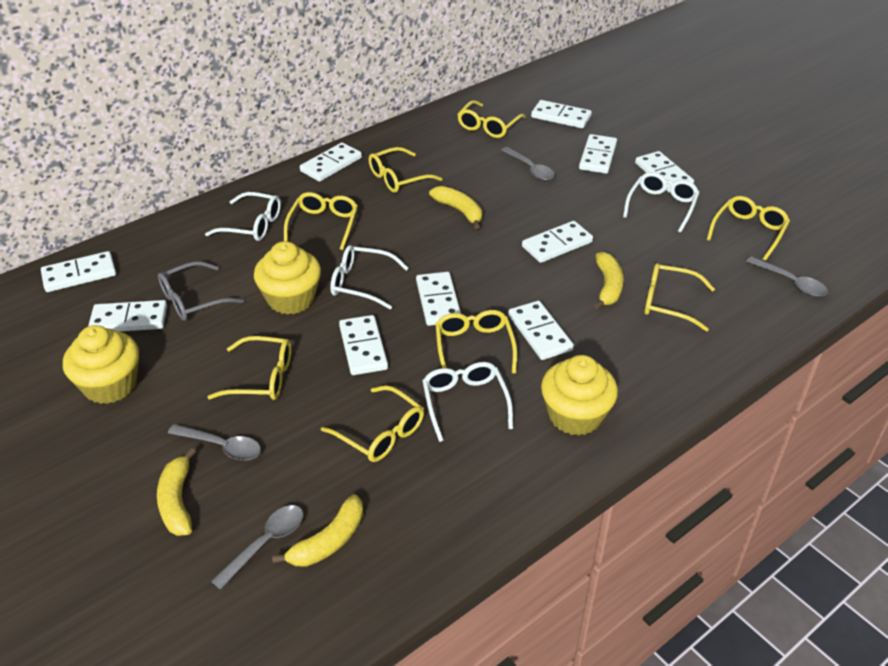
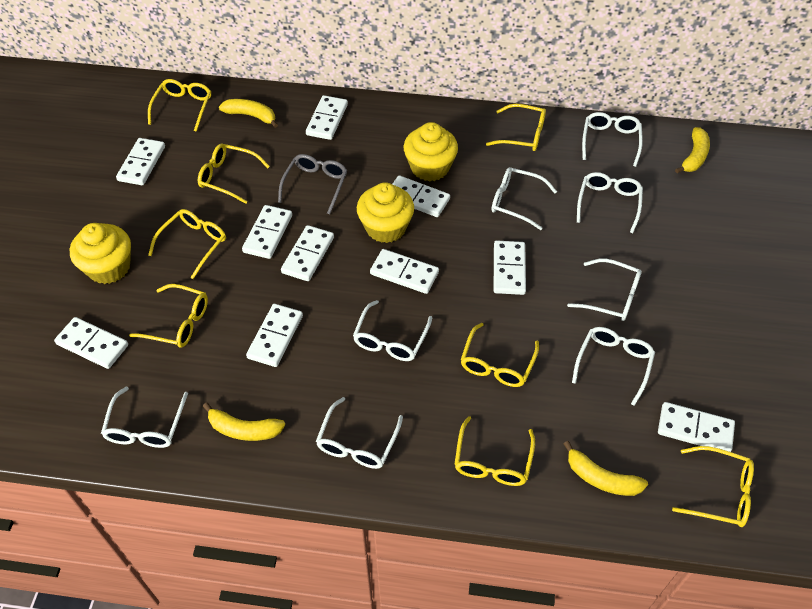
grey spoon: [168,424,261,460] [211,505,304,590] [502,147,555,180] [746,256,828,297] = 4 -> none = 0
white glasses: [205,192,281,241] [330,245,409,309] [422,362,513,442] [623,172,700,233] = 4 -> [101,387,188,448] [316,397,403,469] [353,300,432,361] [491,167,557,230] [567,258,642,321] [572,327,655,406] [577,172,643,233] [582,112,643,167] = 8

